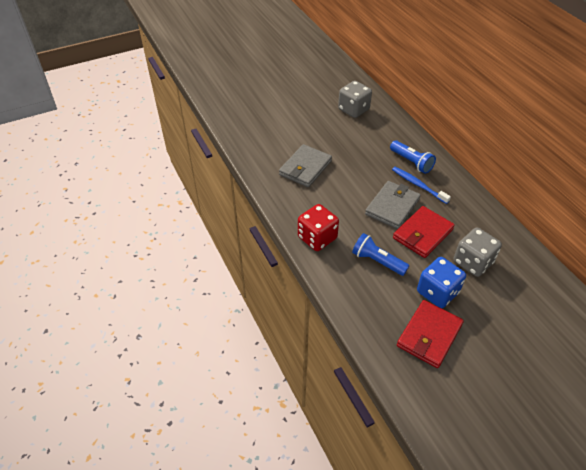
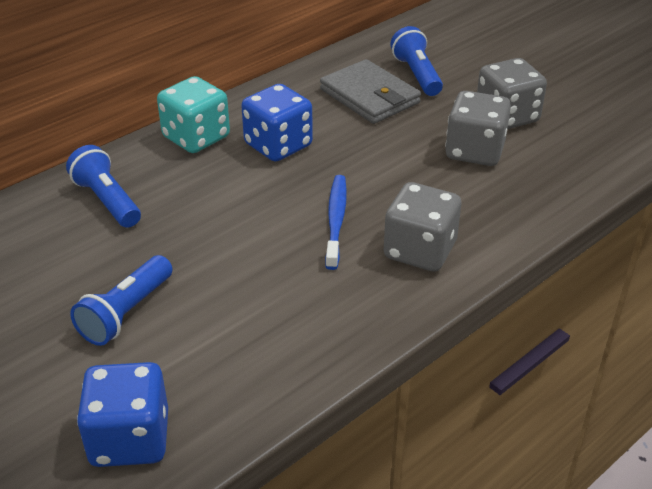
blue dice: [417,257,466,309] = 1 -> [77,362,168,467] [241,84,313,162] = 2
blue flashlight: [352,233,409,276] [390,140,436,174] = 2 -> [66,145,141,228] [70,255,172,346] [391,26,443,96] = 3
grey dice: [338,81,372,118] [453,227,502,277] = 2 -> [383,182,461,272] [445,91,511,166] [477,58,547,129] = 3
grey wallet: [279,144,332,187] [365,181,421,229] = 2 -> [320,59,421,124] = 1
red dice: [298,204,339,251] = 1 -> none = 0
red wallet: [393,206,455,258] [397,300,464,368] = 2 -> none = 0
turquoise dice: none = 0 -> [157,76,230,153] = 1

